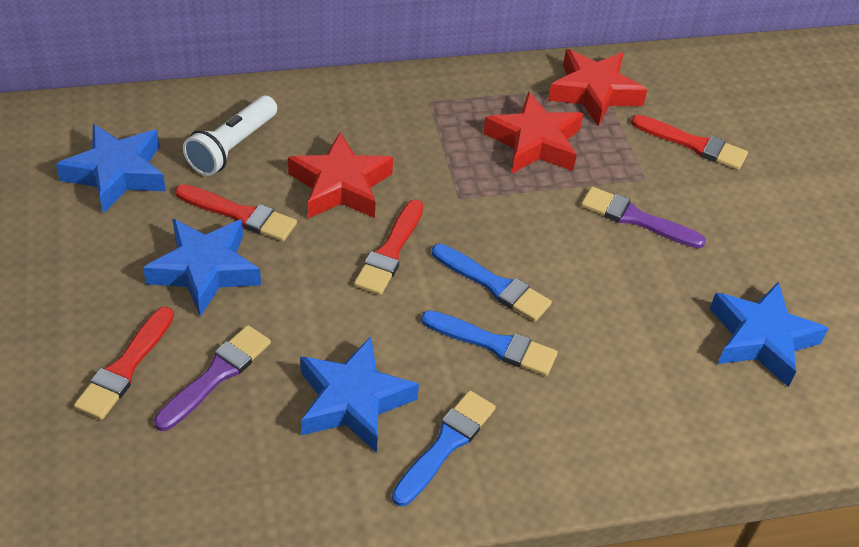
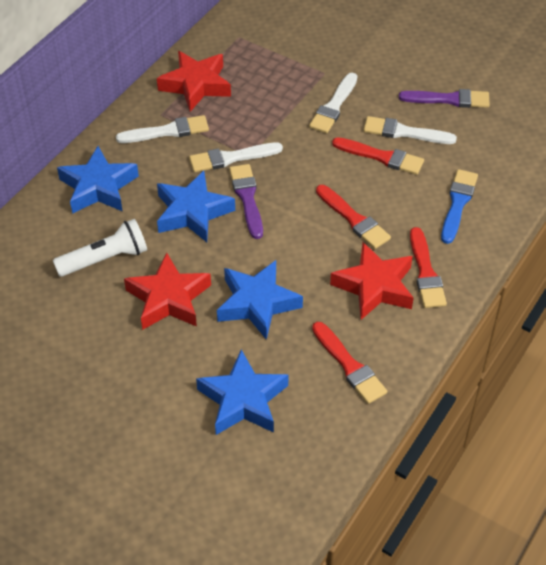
blue brush: [392,390,496,506] [421,310,558,376] [432,244,552,321] = 3 -> [441,169,478,244] = 1
white brush: none = 0 -> [116,115,209,143] [189,143,283,172] [309,73,357,133] [363,116,457,144] = 4

